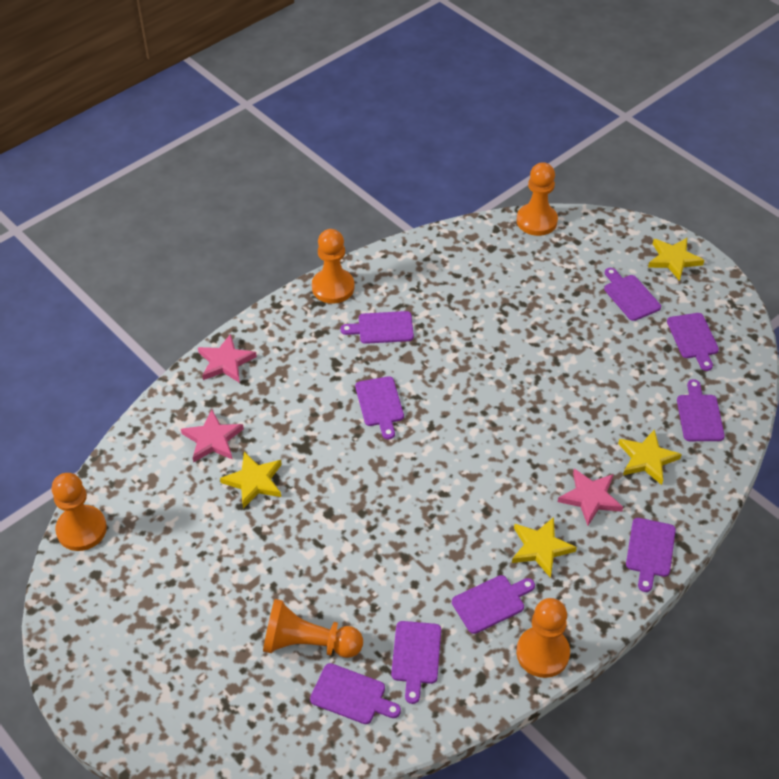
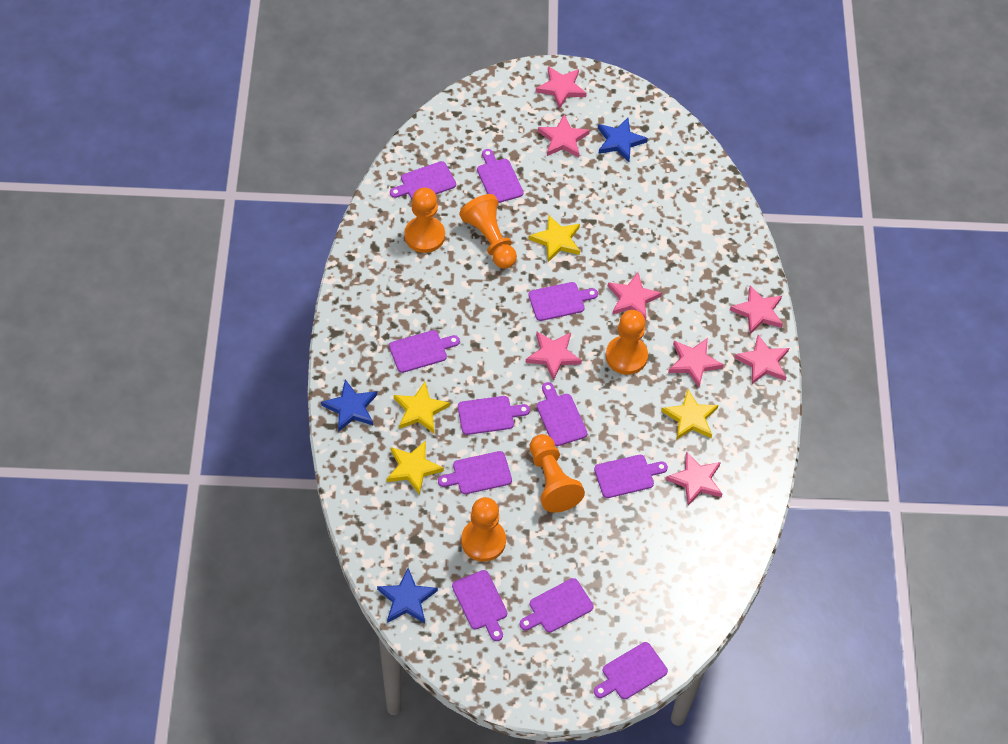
blue star: none = 0 -> [321,380,377,432] [377,568,438,623] [598,118,648,162] = 3
pink star: [181,409,244,462] [198,334,257,383] [558,469,623,526] = 3 -> [525,332,582,381] [535,66,587,109] [538,114,590,158] [607,272,662,321] [666,451,722,506] [668,338,724,387] [730,285,783,334] [734,335,789,384] = 8
purple cutting board: [310,663,401,724] [340,311,414,344] [355,376,404,439] [391,621,441,704] [452,575,535,634] [604,268,661,321] [626,518,676,592] [667,313,719,371] [677,379,725,441] = 9 -> [389,330,460,373] [390,161,456,199] [438,451,512,494] [452,570,507,641] [458,396,530,435] [477,149,524,203] [520,578,594,633] [528,282,598,321] [537,382,587,446] [594,455,668,498] [594,642,668,699] = 11

